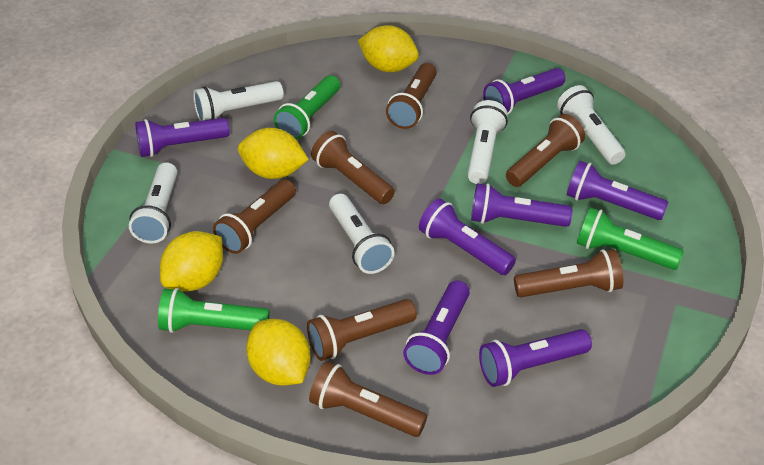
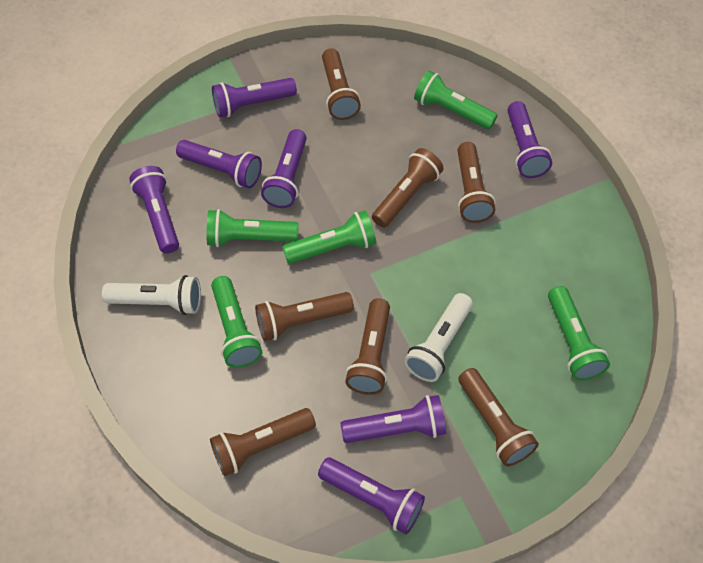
green flashlight: [158,288,270,333] [274,75,340,140] [577,207,684,270] = 3 -> [207,209,299,247] [211,276,262,368] [282,210,376,264] [414,71,498,129] [548,286,610,381] = 5
white flashlight: [129,162,178,243] [193,81,284,121] [329,194,394,274] [467,100,508,184] [557,85,625,165] = 5 -> [102,275,201,315] [404,293,473,382] = 2
yellow lemon: [160,231,223,292] [238,128,309,179] [246,319,311,386] [358,25,419,72] = 4 -> none = 0

